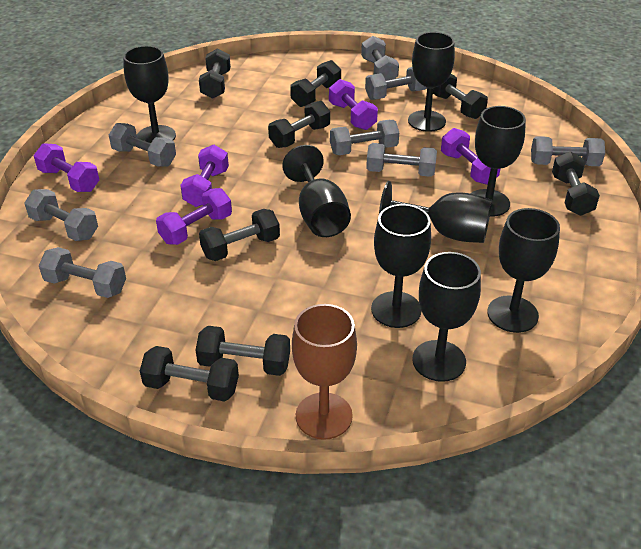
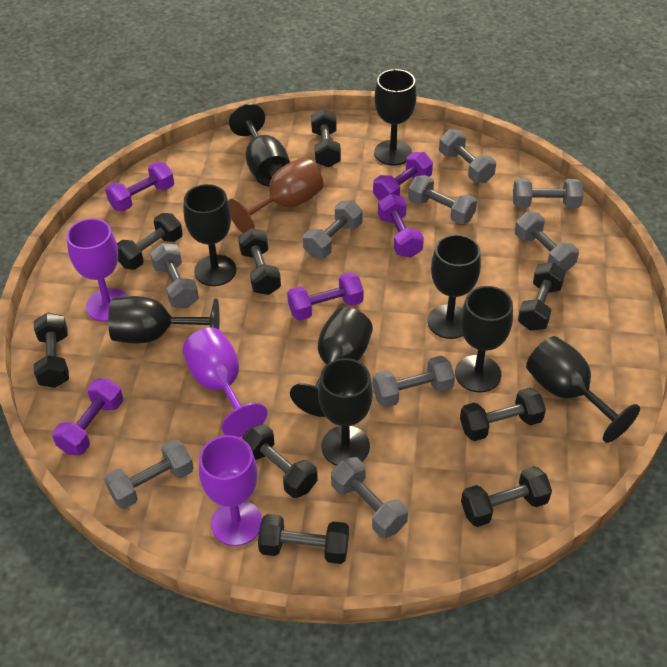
black dumbbell: [140,346,239,402] [196,326,290,376] [199,48,231,99] [199,209,280,261] [268,101,330,148] [290,60,341,107] [433,74,488,119] [552,151,600,216] = 8 -> [34,312,69,388] [117,213,183,270] [238,228,281,295] [241,424,318,498] [258,514,349,564] [311,109,341,167] [460,387,546,441] [461,466,552,527] [518,262,566,330] = 9
black goblet: [123,46,176,143] [282,145,351,237] [371,204,431,328] [379,181,492,243] [408,32,455,132] [412,252,481,382] [470,106,526,217] [487,208,560,333] = 8 -> [108,296,219,343] [184,184,236,286] [229,104,290,186] [290,307,373,417] [318,358,373,466] [374,69,416,165] [427,234,481,339] [455,286,513,392] [526,336,640,443] = 9
grey dumbbell: [24,189,98,241] [39,247,126,298] [109,123,176,167] [330,120,399,155] [361,36,399,81] [365,67,427,100] [366,143,437,177] [531,136,605,166] = 8 -> [104,439,194,509] [150,243,199,308] [303,200,363,258] [331,457,408,538] [373,356,455,408] [408,175,477,224] [439,129,496,183] [513,179,583,208] [515,212,579,272] = 9
purple goblet: none = 0 -> [66,218,127,322] [182,328,268,437] [199,435,262,546] = 3

